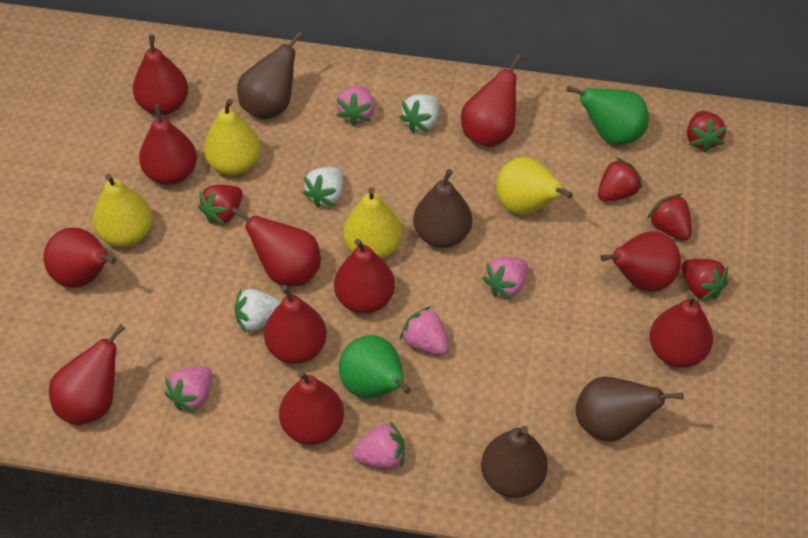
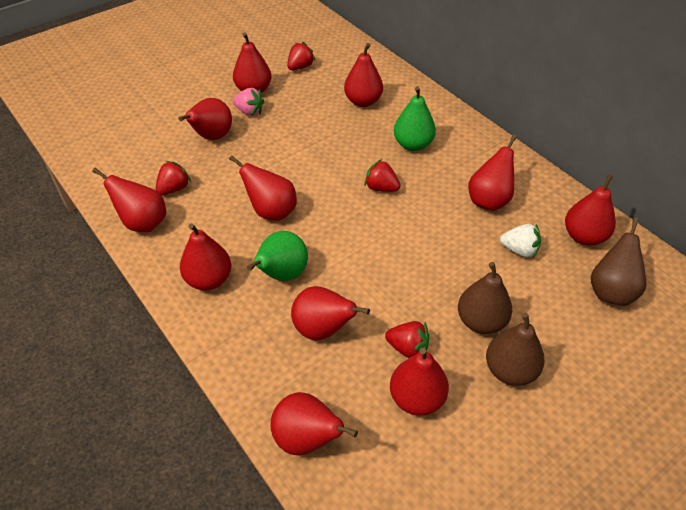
brown pear: [237,31,303,119] [413,169,472,248] [481,426,548,498] [576,377,683,442] = 4 -> [458,262,512,334] [486,313,544,386] [591,218,646,306] = 3
pink strawberry: [165,366,212,413] [337,86,374,126] [352,421,405,469] [400,306,449,355] [482,257,528,300] = 5 -> [233,88,264,116] = 1
red strawberry: [198,185,243,225] [598,157,642,202] [647,194,692,241] [682,259,728,301] [687,111,727,153] = 5 -> [156,161,191,195] [287,42,315,70] [364,159,401,192] [385,321,429,358] = 4
white strawberry: [235,289,282,333] [303,167,343,208] [399,94,439,133] = 3 -> [500,224,541,258] = 1
yellow pear: [93,174,153,247] [204,98,261,175] [343,187,402,259] [496,157,573,215] = 4 -> none = 0

